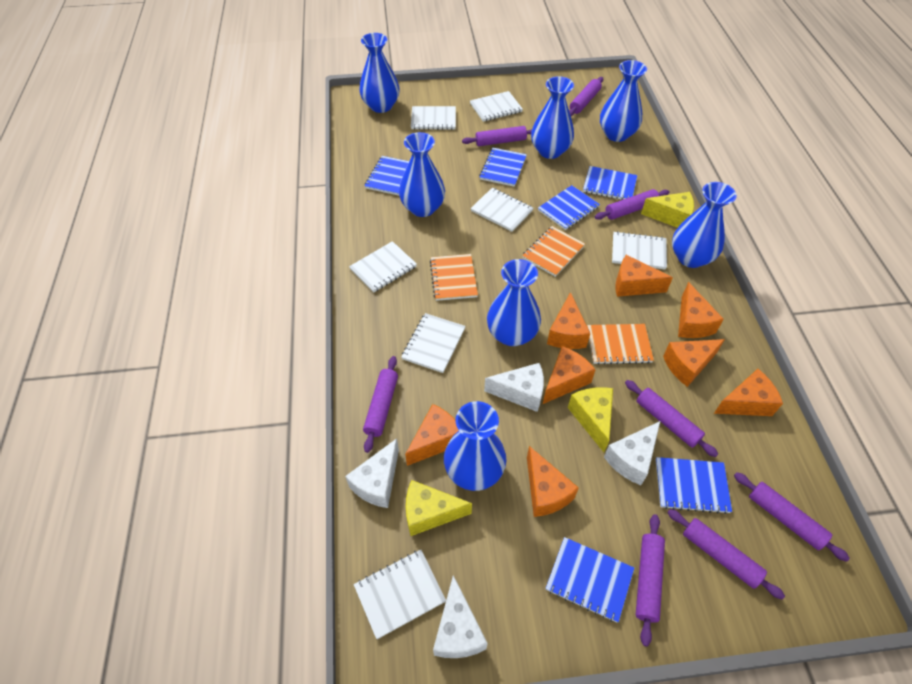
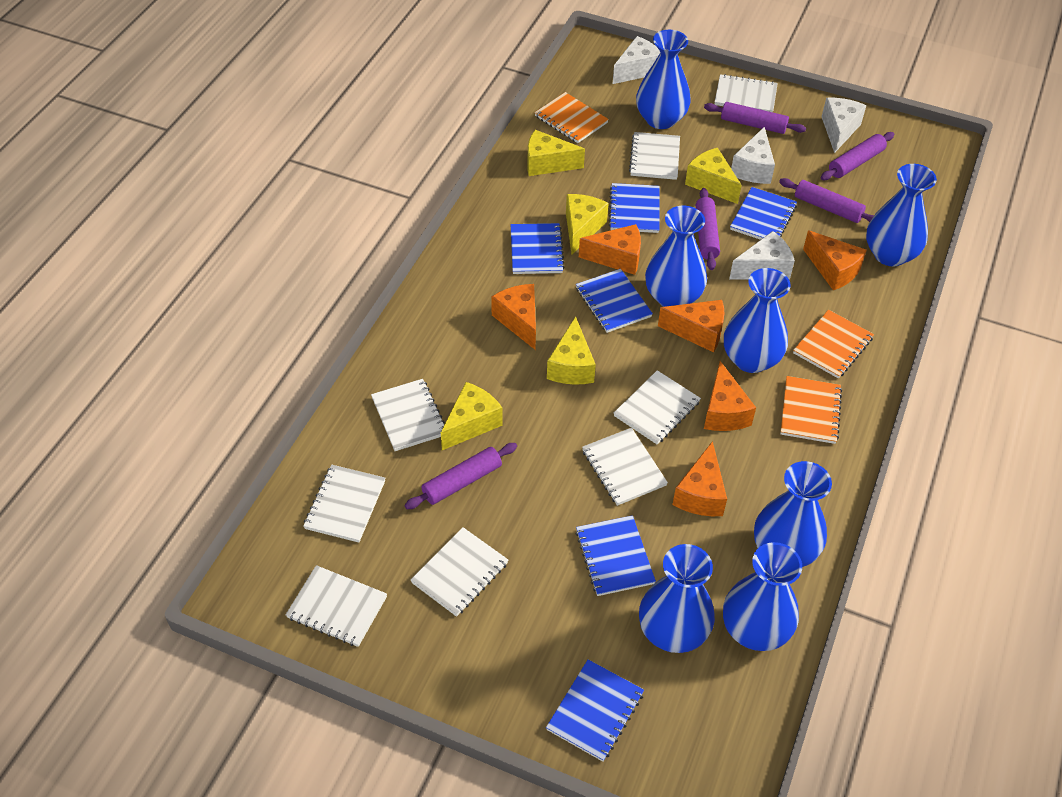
orange cheese: [405,404,459,466] [527,446,579,517] [543,346,596,404] [547,292,591,349] [615,255,673,297] [663,339,725,387] [678,282,724,338] [714,369,783,416] = 8 -> [491,284,536,349] [579,224,641,275] [658,300,724,353] [672,441,727,516] [704,361,756,431] [803,230,867,290] = 6
purple rolling pin: [363,356,398,453] [462,126,532,146] [569,77,603,116] [595,189,670,220] [625,380,718,457] [635,514,665,647] [667,509,785,600] [734,472,850,562] = 8 -> [405,443,517,509] [696,188,720,270] [704,102,806,134] [779,178,874,223] [821,132,894,180] = 5
white notebook: [349,241,417,293] [354,550,446,639] [401,313,466,373] [411,106,456,130] [470,91,523,122] [471,188,533,232] [612,231,667,270] = 7 -> [286,565,387,647] [303,465,385,543] [371,379,445,451] [411,527,508,617] [582,428,668,506] [614,370,701,444] [629,132,680,180] [715,74,778,112] = 8
yellow cheese: [406,480,472,536] [568,387,613,452] [641,192,694,228] = 3 -> [441,382,503,450] [527,130,585,176] [547,316,596,385] [566,194,609,254] [685,148,742,204] = 5

